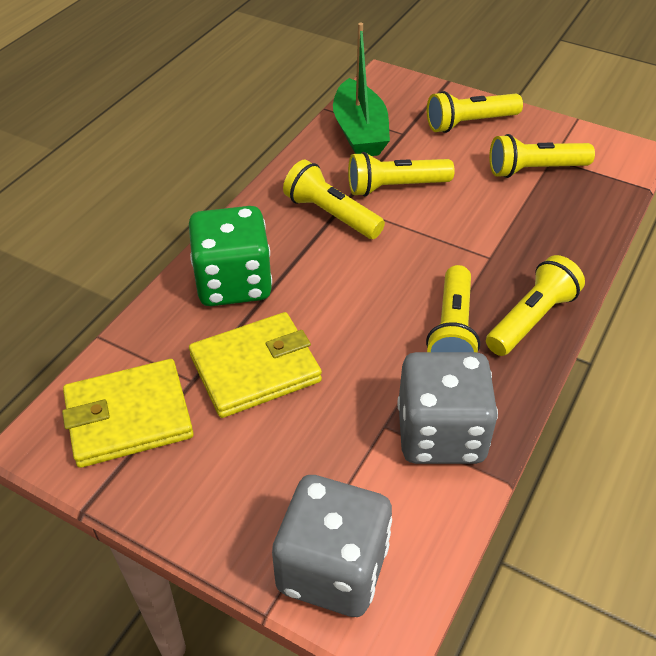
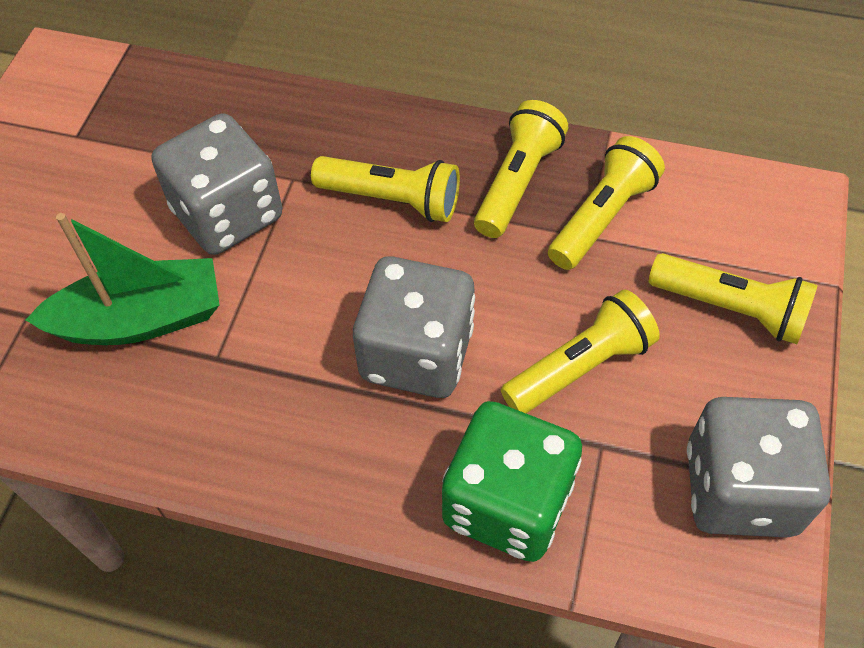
grey dice: [272,475,392,617] [397,352,498,464] = 2 -> [152,113,282,255] [353,256,475,398] [687,397,831,538] = 3
yellow flashlight: [283,160,385,239] [348,152,455,197] [426,265,480,353] [427,91,523,133] [486,255,585,356] [489,134,595,178] = 6 -> [311,156,460,222] [474,100,568,238] [501,289,660,413] [548,136,665,270] [649,253,818,344] = 5
yellow wallet: [62,359,194,468] [189,312,322,418] = 2 -> none = 0

